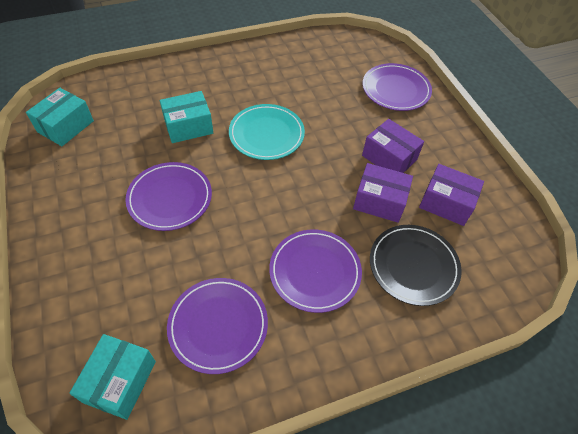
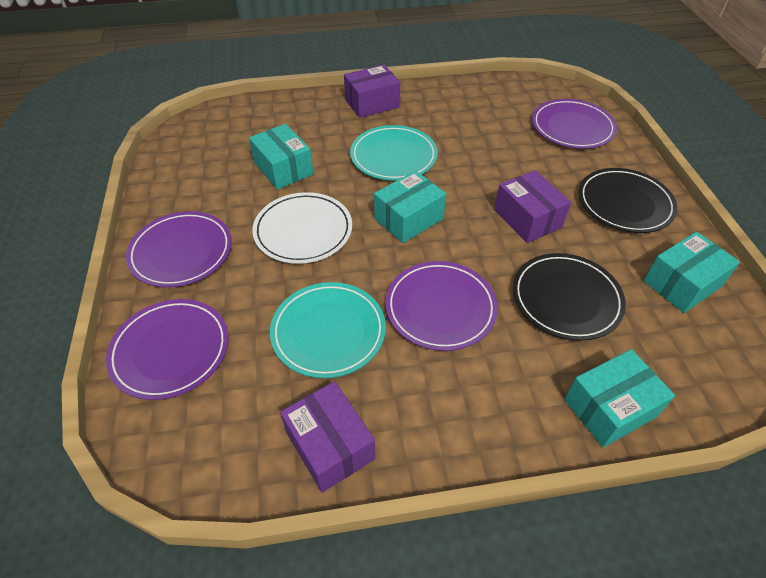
black plate: [370,225,462,306] = 1 -> [513,253,626,341] [578,168,677,233] = 2
turquoise box: [26,88,94,146] [69,334,156,420] [160,91,213,143] = 3 -> [249,124,313,190] [374,171,446,243] [564,349,675,447] [644,232,740,313] = 4
turquoise plate: [229,104,305,160] = 1 -> [270,282,386,378] [350,125,438,181] = 2
white plate: none = 0 -> [252,192,352,264] = 1

